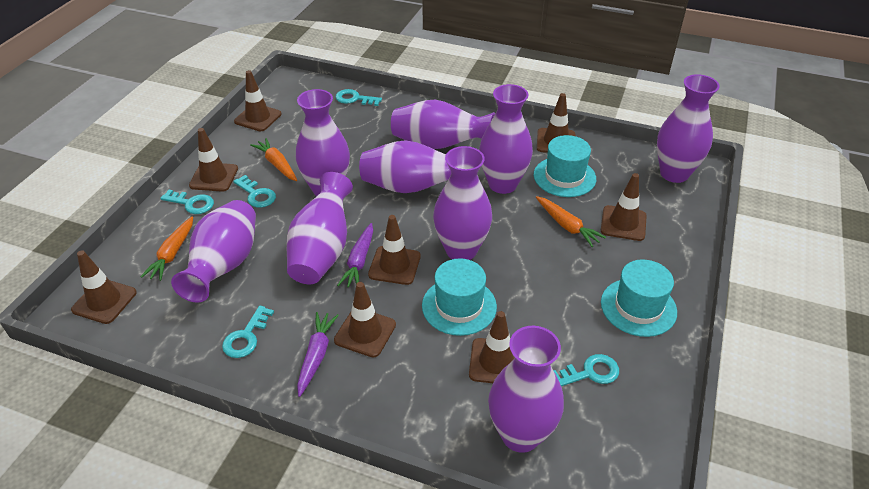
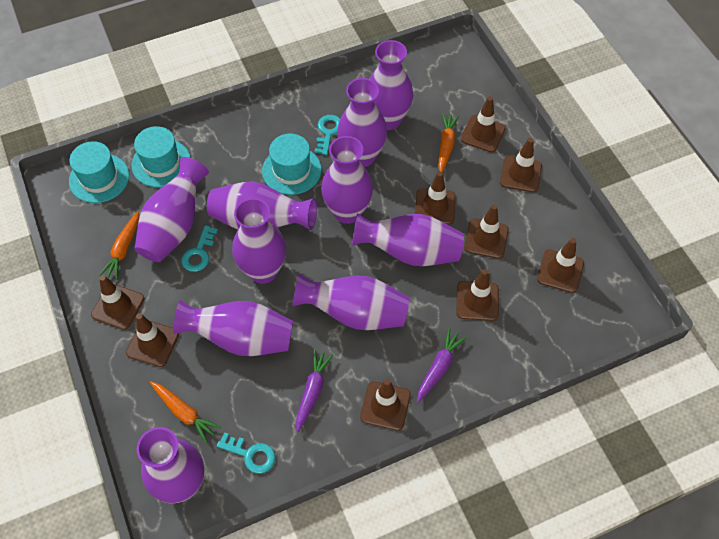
brown traffic cone: [71,250,137,324] [189,128,238,192] [234,70,282,131] [334,282,396,358] [368,215,421,285] [469,311,515,383] [537,93,575,153] [601,173,647,241] = 8 -> [91,275,144,330] [126,313,179,367] [360,379,411,431] [415,171,456,225] [456,269,499,321] [461,96,506,152] [464,204,509,259] [500,138,542,192] [537,238,584,293] = 9
purple vase: [171,200,256,303] [287,172,353,284] [296,89,350,196] [359,140,452,193] [391,100,495,149] [433,146,492,260] [479,84,533,194] [488,326,564,453] [657,74,720,183] = 9 -> [134,157,209,262] [137,427,204,503] [173,300,293,356] [207,182,317,230] [232,198,286,284] [292,273,409,330] [321,136,373,224] [338,78,387,167] [352,213,464,266] [370,40,413,130] = 10
turquoise key: [160,190,214,214] [222,306,274,358] [233,175,276,207] [335,89,382,106] [553,354,619,386] = 5 -> [181,225,218,272] [217,432,275,474] [315,115,340,155] = 3

